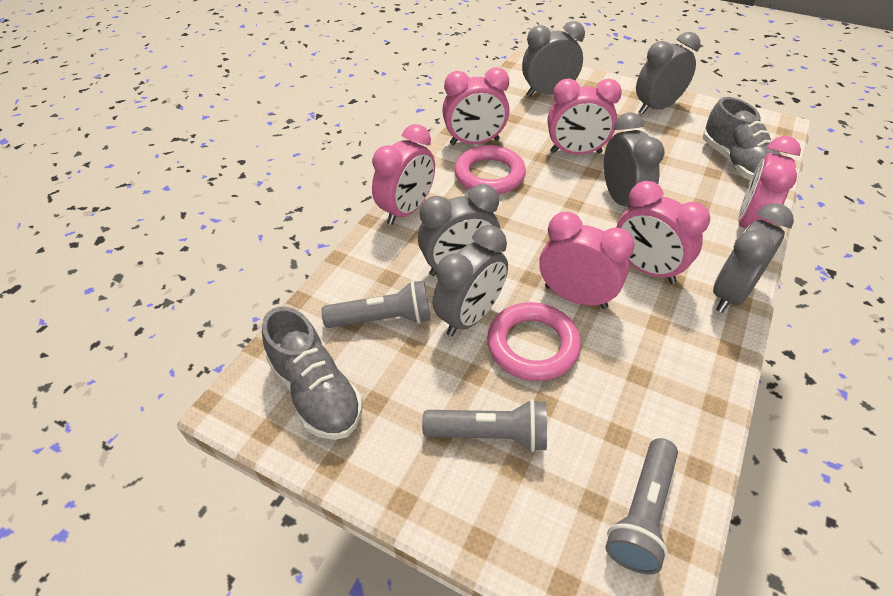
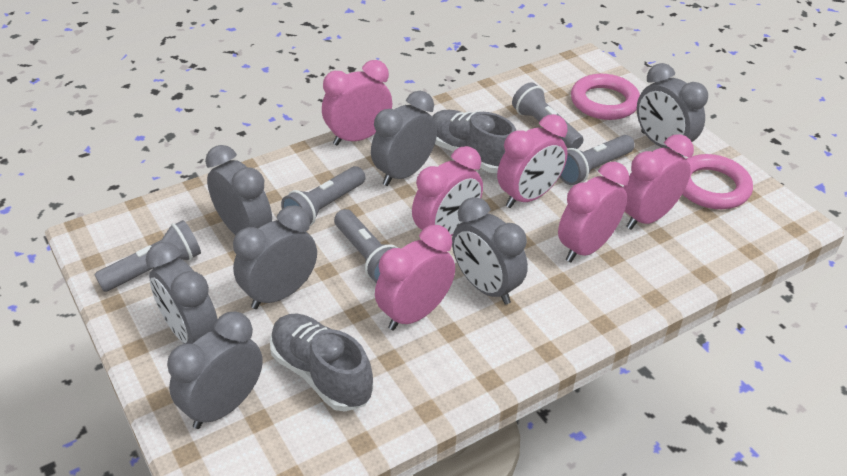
grey clock: [418,184,500,276] [433,225,508,336] [522,21,585,97] [604,112,665,207] [636,32,700,114] [713,203,794,313] = 6 -> [146,242,218,344] [167,312,263,429] [205,145,272,235] [233,205,317,309] [371,91,437,186] [452,197,528,305] [637,63,708,157] = 7
grey flashlight: [321,281,430,328] [422,399,547,452] [605,438,678,575] = 3 -> [94,220,201,292] [281,166,365,226] [334,209,398,283] [512,82,583,149] [560,135,635,185] = 5

